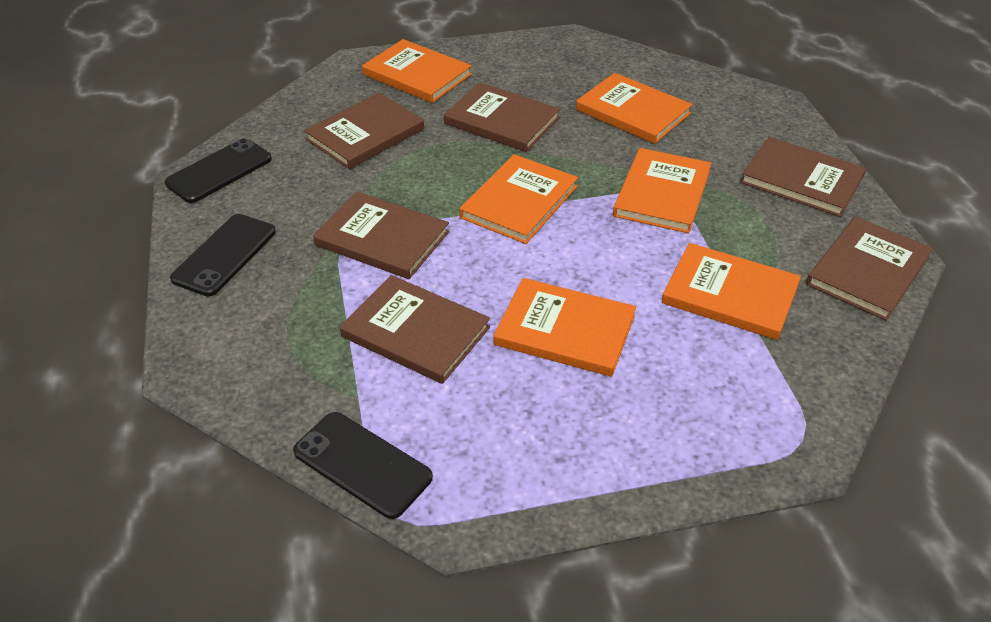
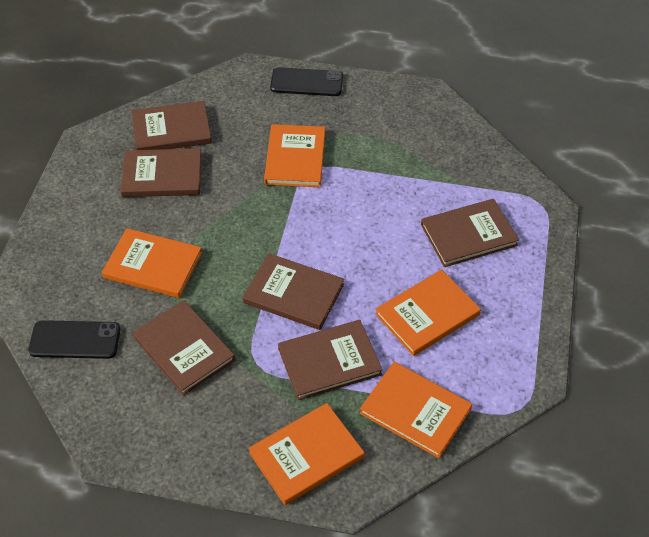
black phone: [165,138,272,203] [170,214,276,296] [293,412,433,519] = 3 -> [28,320,121,359] [270,67,343,96] = 2
orange book: [362,39,472,103] [459,154,578,244] [494,278,636,377] [576,73,693,144] [613,148,711,233] [661,243,801,340] = 6 -> [102,228,202,298] [248,403,365,505] [264,124,325,187] [360,362,472,458] [375,269,481,356] = 5

